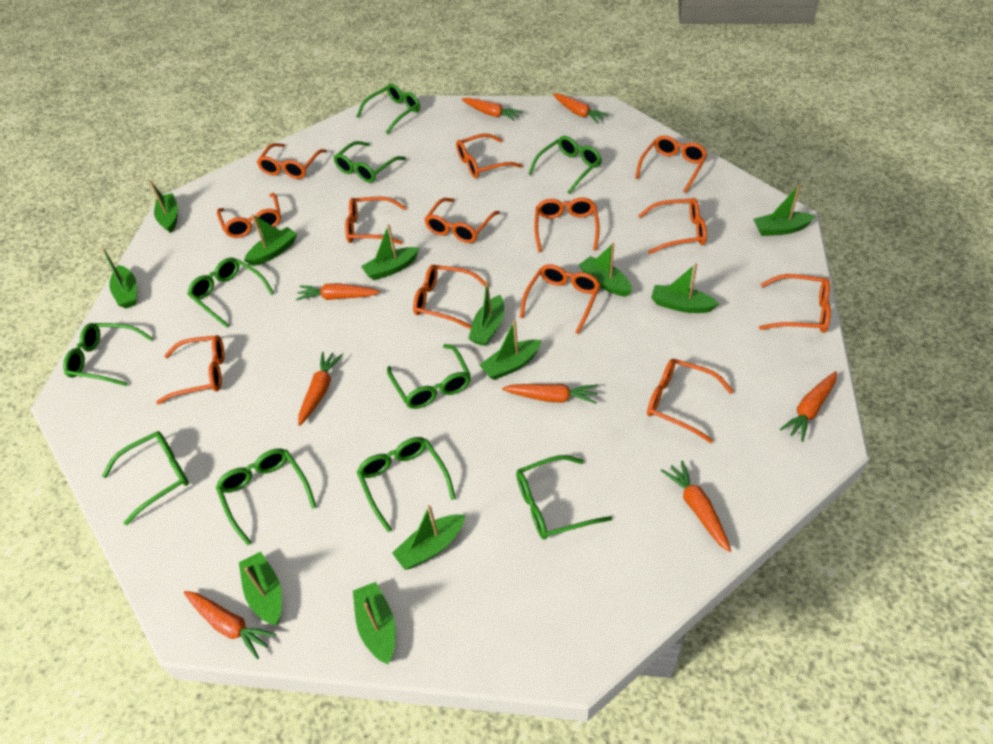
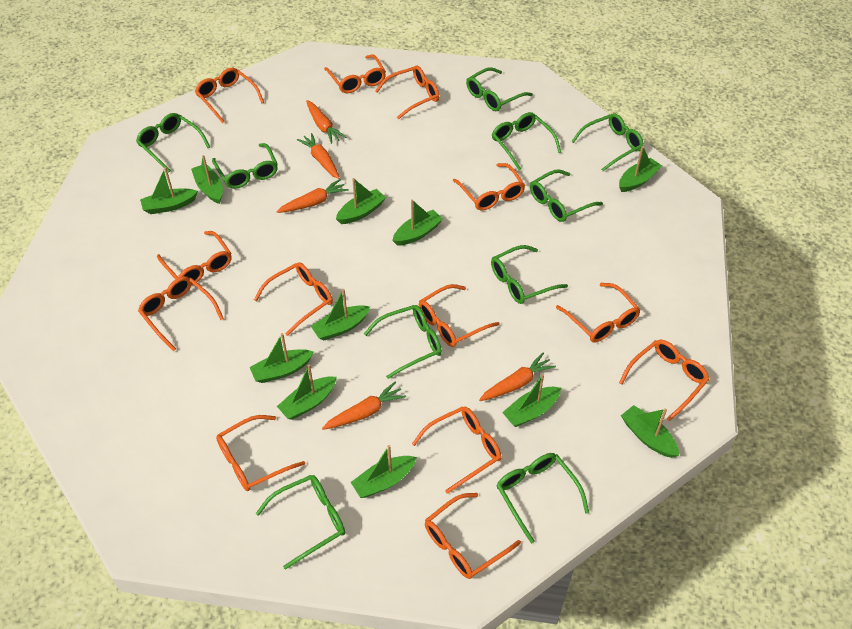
green boat: [102,248,137,308] [149,181,178,233] [239,552,282,625] [244,214,297,266] [353,582,395,664] [361,224,419,280] [392,505,465,570] [468,281,504,346] [479,320,542,380] [579,243,632,297] [651,263,719,313] [753,184,815,236] = 12 -> [140,167,198,214] [191,155,223,204] [250,333,314,383] [277,364,337,420] [311,289,370,341] [336,178,386,224] [351,445,417,498] [392,199,443,246] [502,374,561,427] [619,146,662,192] [621,405,679,458] = 11
orange carrot: [184,591,276,659] [296,283,380,301] [298,352,343,426] [461,98,522,121] [502,384,598,404] [553,94,609,123] [661,460,731,552] [780,371,837,442] = 8 -> [276,179,349,213] [297,133,340,179] [306,100,346,144] [322,381,406,430] [479,353,556,401] = 5

